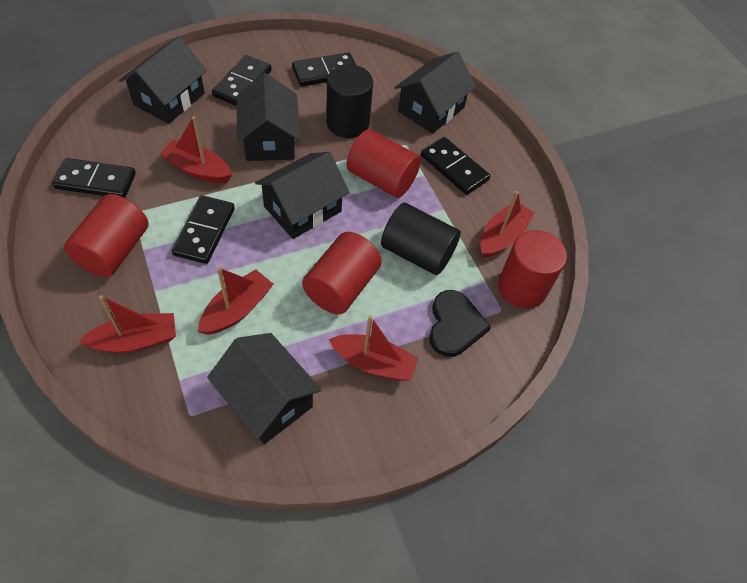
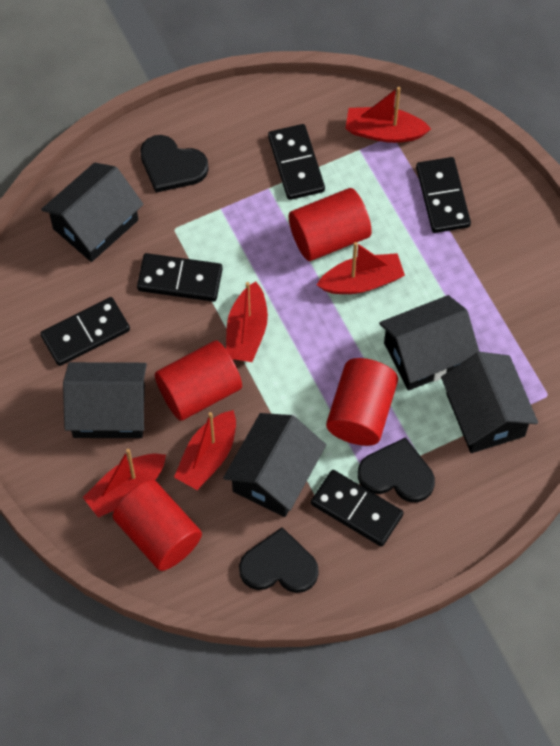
black cylinder: [326,65,373,138] [381,203,461,275] = 2 -> none = 0
black heart: [429,290,491,357] = 1 -> [140,135,209,193] [239,527,319,593] [358,437,435,502] = 3

